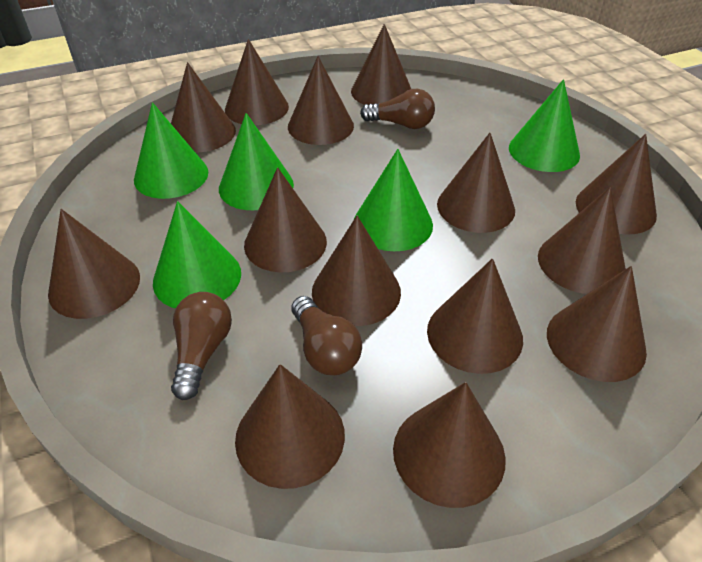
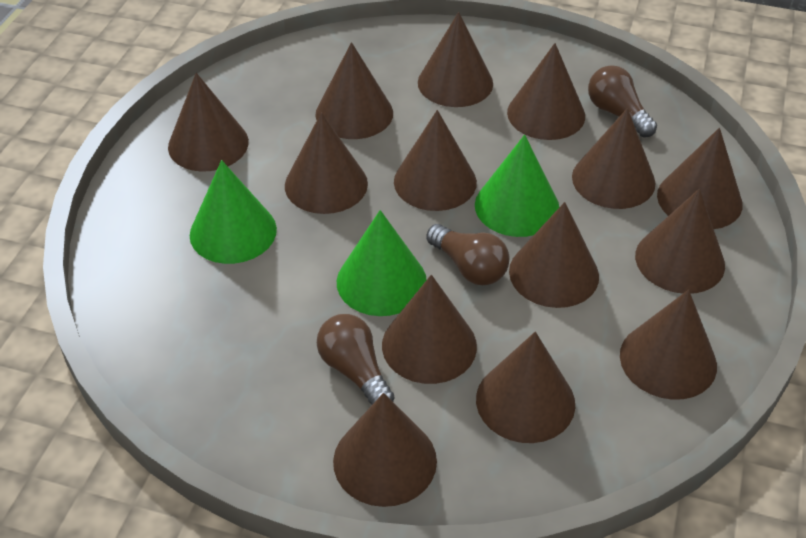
green cone: [134,102,208,199] [153,201,241,309] [219,113,294,210] [354,149,433,251] [509,79,580,172] = 5 -> [190,160,277,264] [337,210,427,316] [475,135,559,237] = 3

